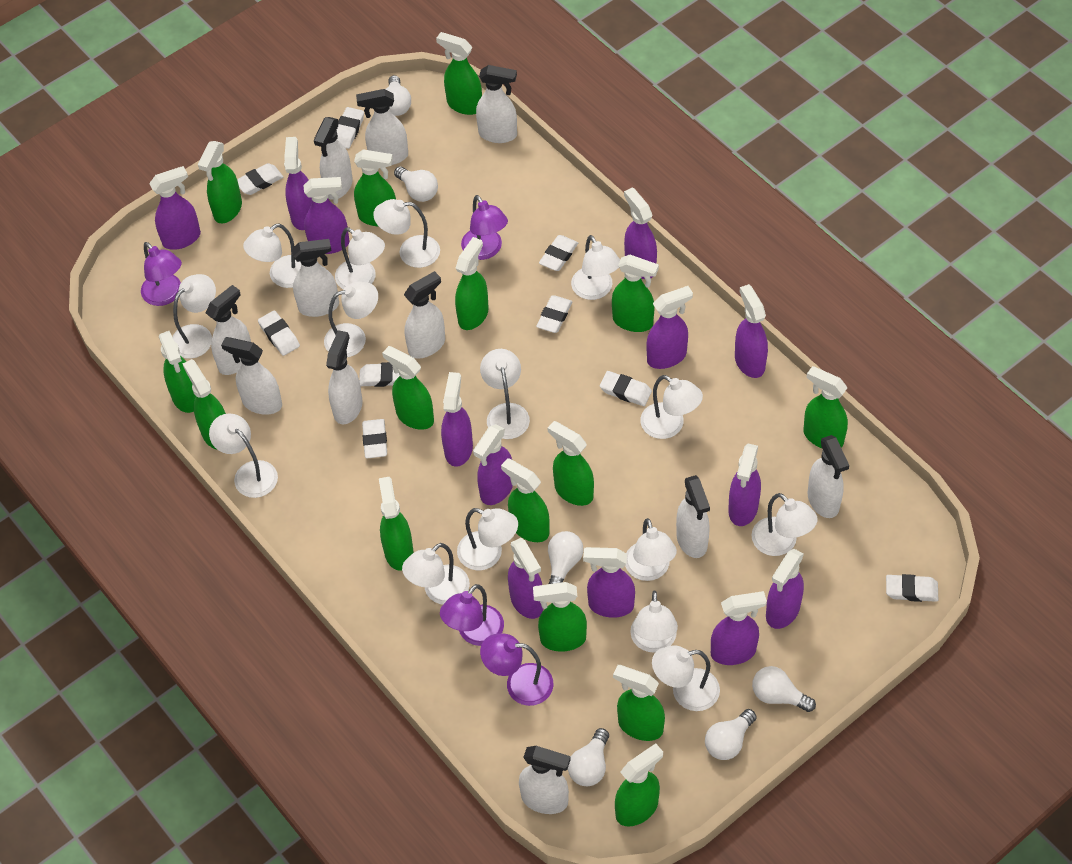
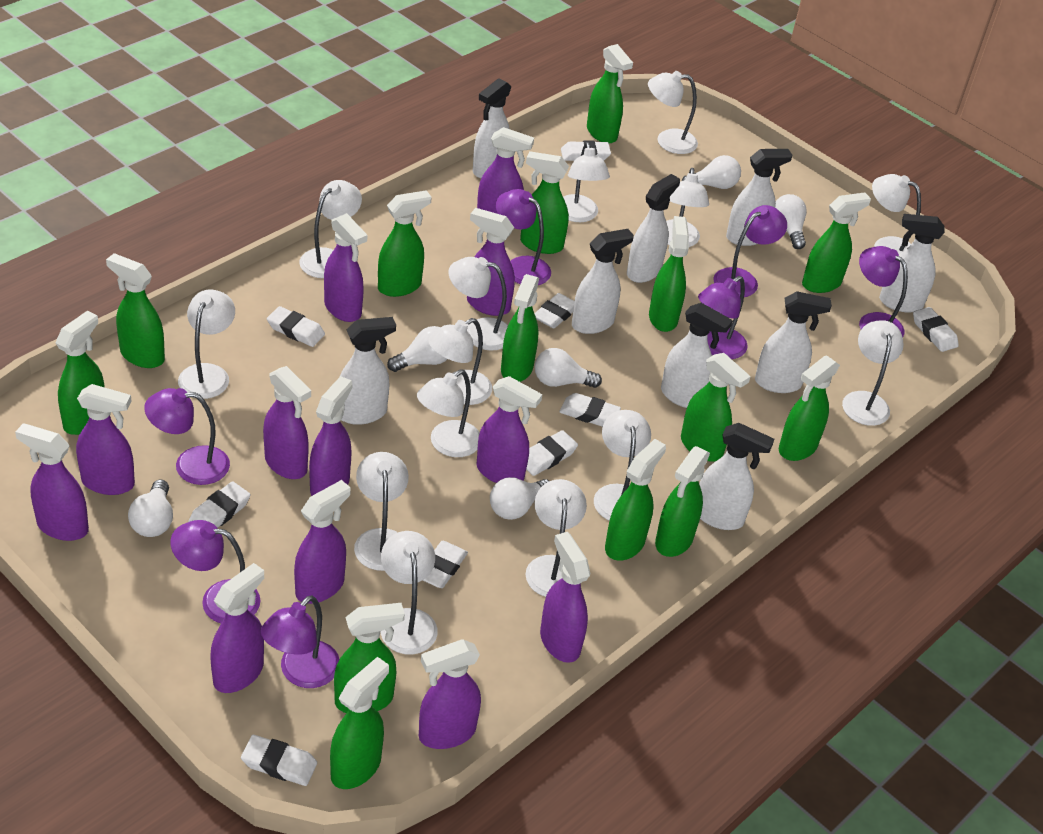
green spray bottle: [158,331,196,413] [183,359,226,449] [198,141,242,223] [354,149,396,226] [379,477,414,570] [382,346,434,430] [436,32,482,115] [455,237,489,330] [501,458,550,542] [533,582,587,652] [547,421,594,506] [612,255,659,332] [613,665,665,741] [615,743,663,826] [803,366,848,448] = 15 -> [55,310,105,435] [106,253,165,368] [330,657,389,789] [334,603,405,713] [378,190,432,297] [501,274,539,382] [520,151,569,254] [587,44,633,144] [605,439,666,561] [649,216,689,332] [655,446,710,557] [681,353,751,462] [779,355,840,461] [802,192,871,293] = 14
purple lamp: [141,242,182,306] [440,584,504,646] [461,195,508,260] [480,633,554,706] = 4 -> [144,388,230,485] [170,520,261,623] [261,595,340,688] [496,189,551,285] [698,276,748,359] [713,205,787,297] [859,246,908,337] = 7
purple spray bottle: [149,166,201,250] [284,137,313,230] [303,177,349,254] [441,372,473,467] [473,424,513,505] [508,538,543,619] [583,547,635,618] [624,187,657,279] [647,286,693,369] [711,591,767,665] [728,444,761,526] [735,284,768,378] [766,549,804,629] = 13 -> [15,423,89,541] [76,384,135,495] [210,563,264,693] [263,366,311,479] [294,480,351,604] [309,376,352,496] [324,213,367,322] [419,639,481,749] [467,208,515,316] [477,127,534,214] [477,376,542,483] [540,532,590,663] = 12
white lamp: [172,274,216,359] [209,413,278,498] [243,223,301,288] [324,281,378,357] [335,228,385,290] [373,199,440,268] [402,543,470,605] [457,508,518,570] [480,349,530,439] [571,235,620,300] [625,518,677,581] [630,590,678,653] [640,375,703,439] [652,645,720,711] [752,493,818,556] = 15 -> [178,289,235,399] [299,180,362,278] [354,452,409,571] [381,531,438,654] [417,370,480,457] [428,318,492,405] [448,257,508,351] [525,479,587,597] [563,142,610,222] [594,410,651,521] [648,71,698,154] [666,168,709,247] [842,320,904,426] [872,174,921,255] = 14
white spray bottle: [206,285,251,375] [221,337,282,415] [292,239,339,317] [314,117,353,200] [326,330,363,424] [356,89,408,165] [404,271,445,359] [476,65,517,143] [519,746,571,814] [676,475,710,558] [808,435,849,518] = 11 -> [340,317,396,425] [473,78,512,178] [572,229,634,334] [627,174,680,283] [661,303,733,408] [699,423,774,530] [726,149,792,246] [755,291,832,393] [879,214,945,313] = 9

